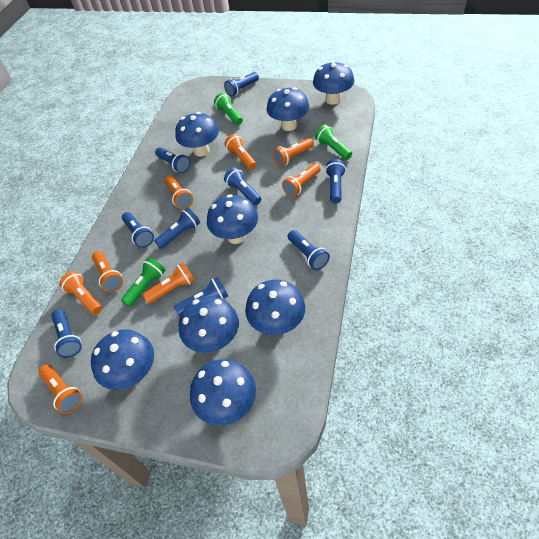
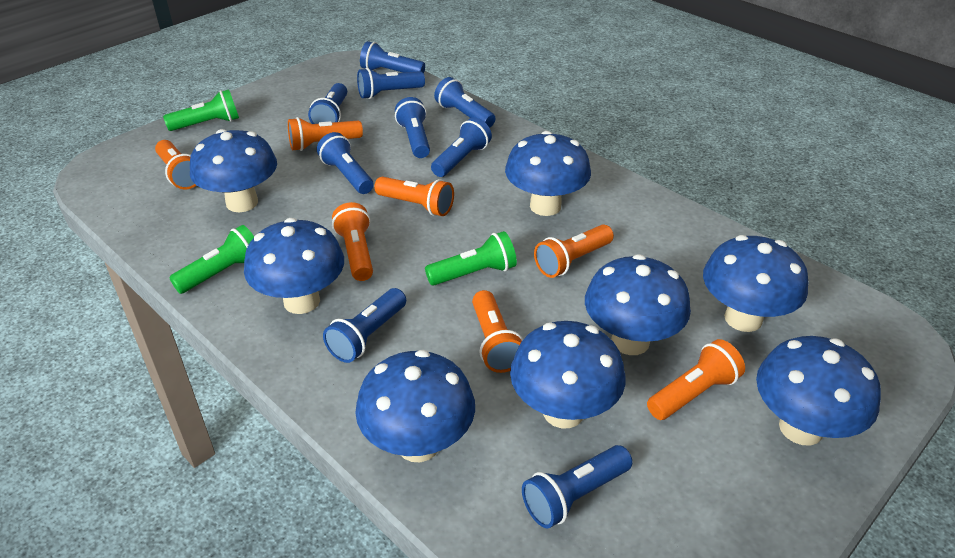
orange flashlight: [38,364,83,414] [59,271,102,315] [92,251,123,292] [143,263,195,304] [164,175,193,209] [224,134,257,170] [273,138,314,166] [282,163,321,197] = 8 -> [155,140,197,189] [288,117,363,151] [332,202,373,281] [374,177,454,216] [472,290,523,373] [534,224,614,278] [647,339,745,420] = 7

